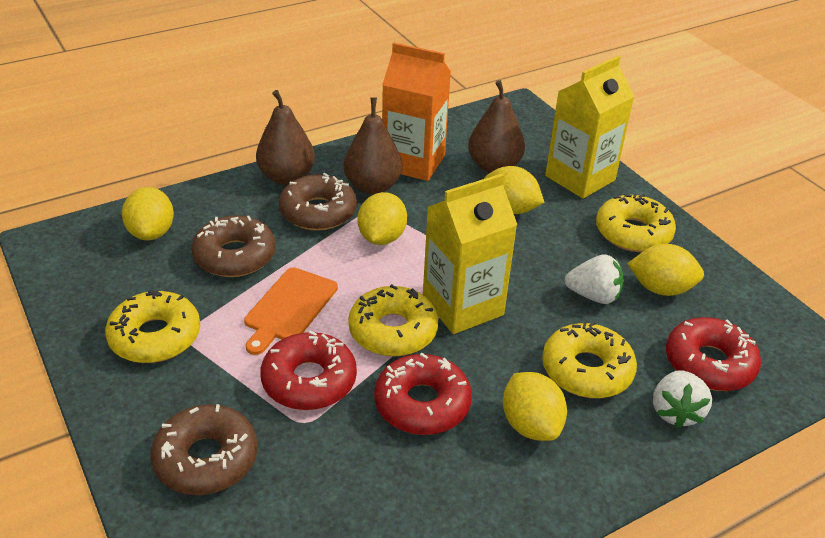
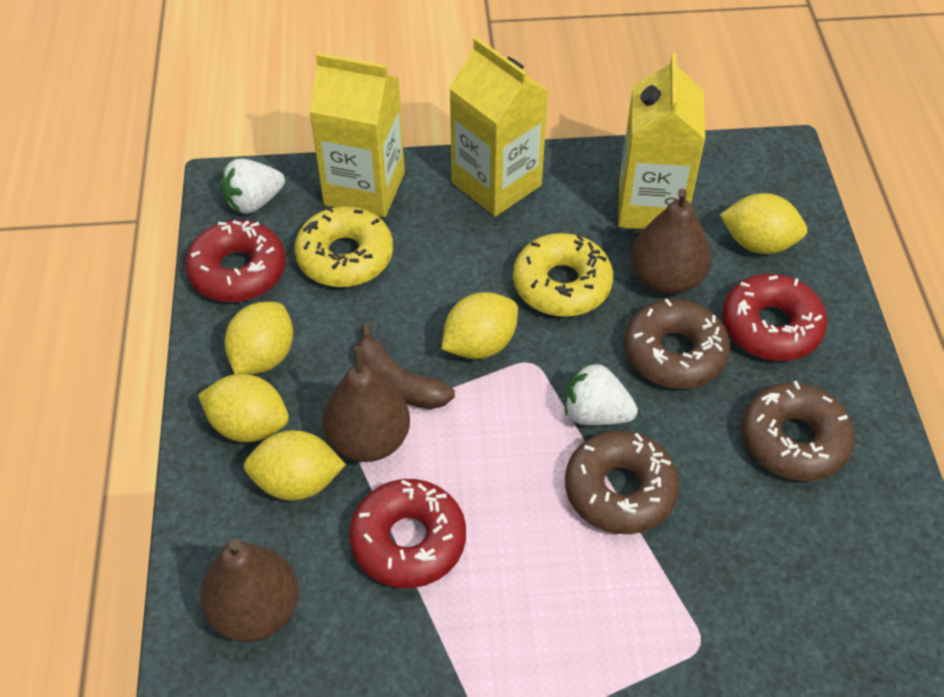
brown banana: none = 0 -> [358,324,455,409] = 1
orange carton: [382,43,451,181] = 1 -> none = 0
orange cutting board: [244,267,338,355] = 1 -> none = 0
yellow carton: [423,174,517,334] [545,56,635,198] = 2 -> [309,53,405,217] [449,37,549,217] [618,54,705,229] = 3
yellow donut: [105,290,200,363] [348,284,438,357] [542,321,637,398] [596,194,676,252] = 4 -> [294,206,393,287] [513,233,613,317] = 2

